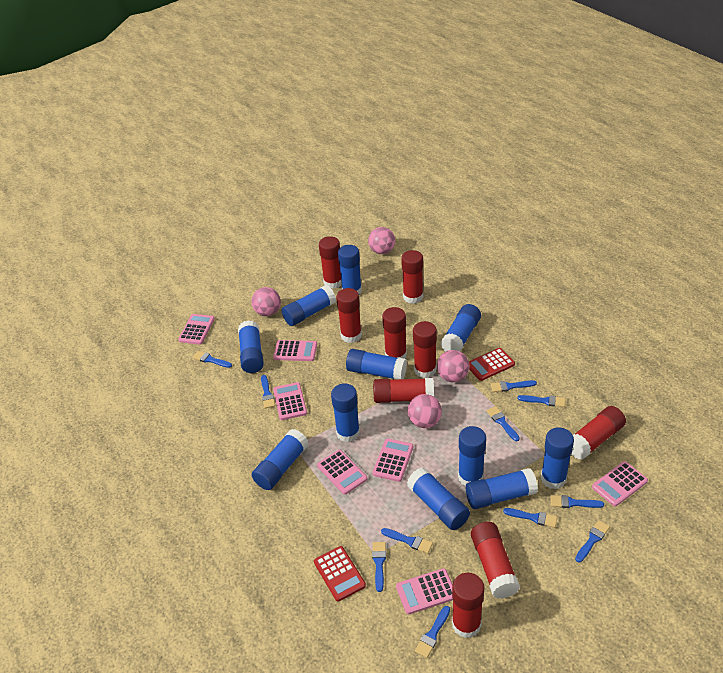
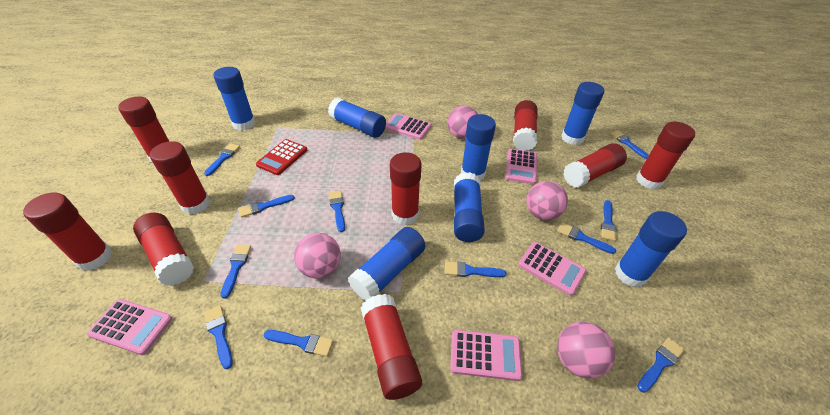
blue glue stick: [238,320,264,373] [252,429,309,490] [282,285,336,326] [331,383,360,442] [338,245,362,294] [346,349,407,379] [407,467,470,530] [440,304,481,352] [458,426,486,486] [466,468,538,509] [541,427,574,489] = 11 -> [214,67,255,130] [328,98,386,138] [348,227,425,301] [454,172,485,242] [461,114,496,181] [561,82,604,145] [615,211,687,287] = 7
pink calculator: [178,314,215,345] [273,340,317,361] [273,382,307,420] [317,450,367,495] [373,438,413,482] [396,568,453,614] [592,461,648,506] = 7 -> [87,299,173,355] [385,113,431,140] [450,330,522,381] [506,149,537,184] [518,242,586,296] = 5
red calculator: [314,546,366,602] [469,348,515,381] = 2 -> [256,139,307,175] = 1

